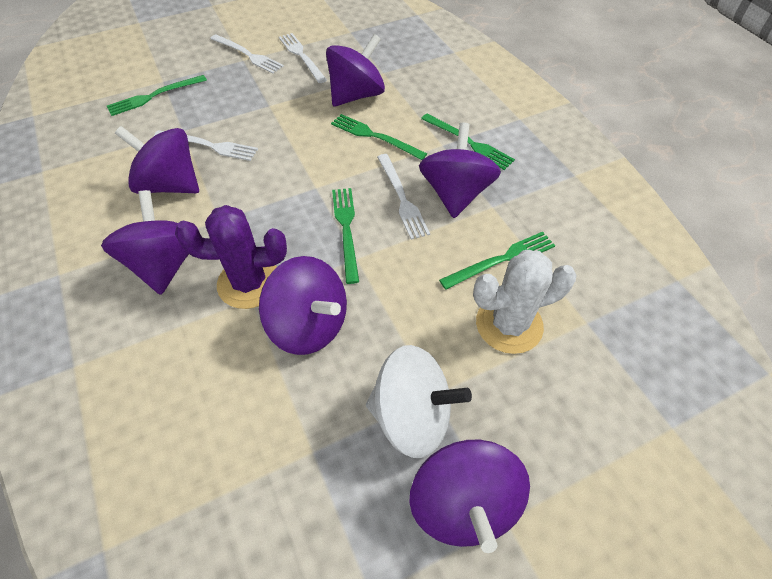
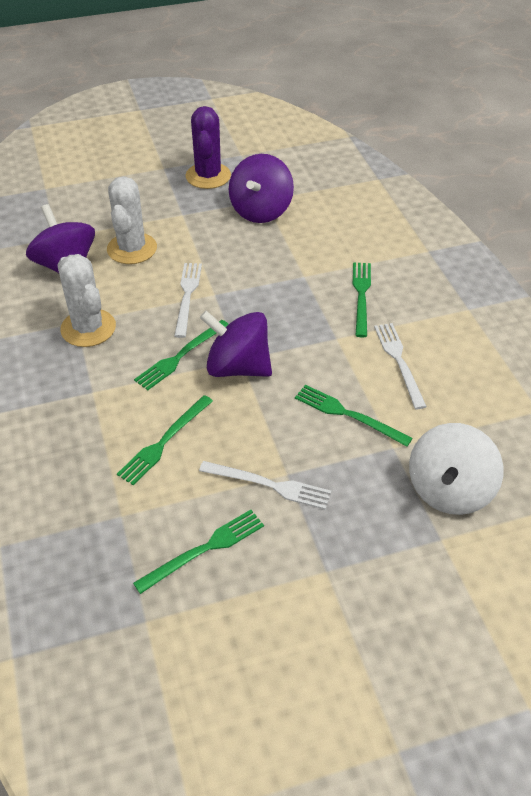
purple spinning top: [101,190,189,295] [115,126,199,194] [259,256,347,355] [326,34,385,106] [409,440,530,553] [419,123,501,218] = 6 -> [26,204,95,273] [200,311,272,377] [229,154,294,223] = 3
white cactus: [473,250,577,354] = 1 -> [58,254,116,347] [107,176,157,264] = 2
white fork: [154,130,258,161] [210,35,284,74] [279,33,327,83] [377,154,430,240] = 4 -> [174,263,202,338] [199,461,331,510] [374,323,427,409] = 3

